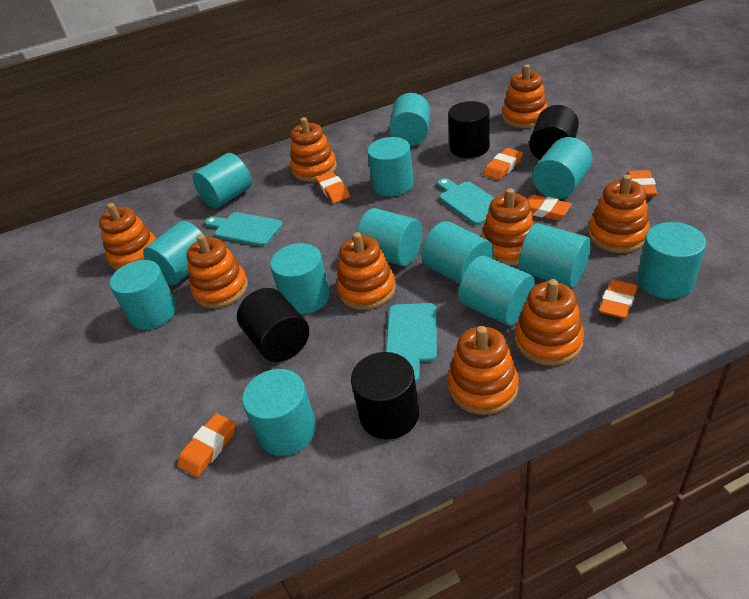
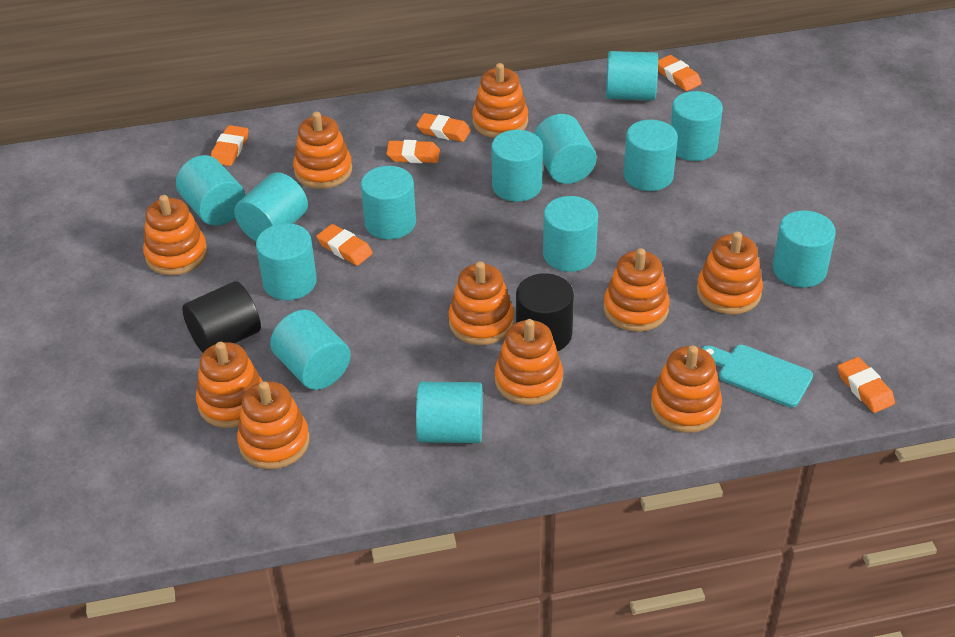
black cylinder: [237,288,309,362] [351,352,419,439] [448,101,490,158] [529,105,579,160] = 4 -> [182,281,261,352] [516,273,574,351] = 2
orange stacking toy: [99,203,156,270] [187,234,248,308] [290,117,337,182] [336,232,396,310] [447,326,519,415] [481,188,535,266] [502,64,548,128] [515,279,584,366] [588,175,650,253] = 9 -> [143,195,207,275] [196,342,263,428] [237,381,309,469] [293,112,352,189] [448,261,514,345] [472,63,528,138] [495,319,563,405] [604,248,670,332] [651,346,722,433] [697,231,763,314] = 10
turquoise cutting board: [205,212,283,246] [386,303,437,383] [438,178,494,225] = 3 -> [701,345,813,407] = 1

